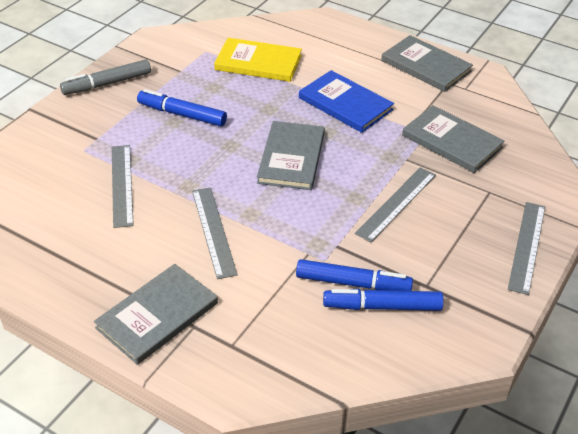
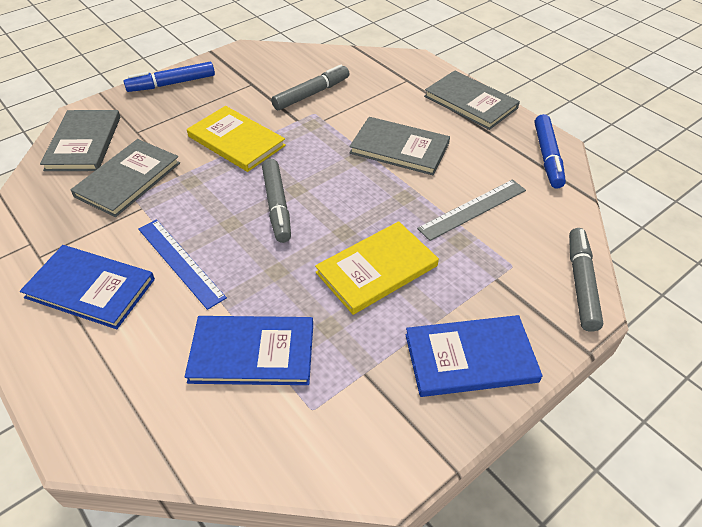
blue book: [299,70,394,133] = 1 -> [20,245,155,329] [185,316,313,385] [406,315,542,397] = 3
blue marker: [137,89,227,126] [296,259,413,291] [323,289,444,311] = 3 -> [124,62,215,92] [535,114,566,189] = 2
blue ruler: none = 0 -> [138,219,227,310] = 1
grey marker: [60,59,151,95] = 1 -> [262,159,291,243] [271,65,349,110] [569,228,603,332] = 3
grey ruler: [112,145,134,228] [192,187,238,279] [355,167,436,242] [508,202,545,295] = 4 -> [417,179,526,241] = 1
yellow book: [214,38,302,82] = 1 -> [187,106,286,172] [315,221,439,315] = 2

